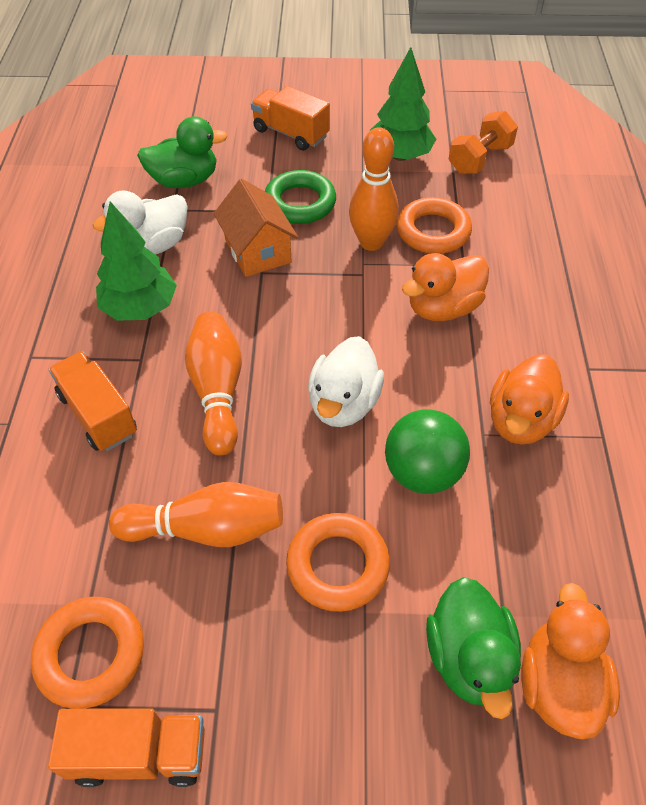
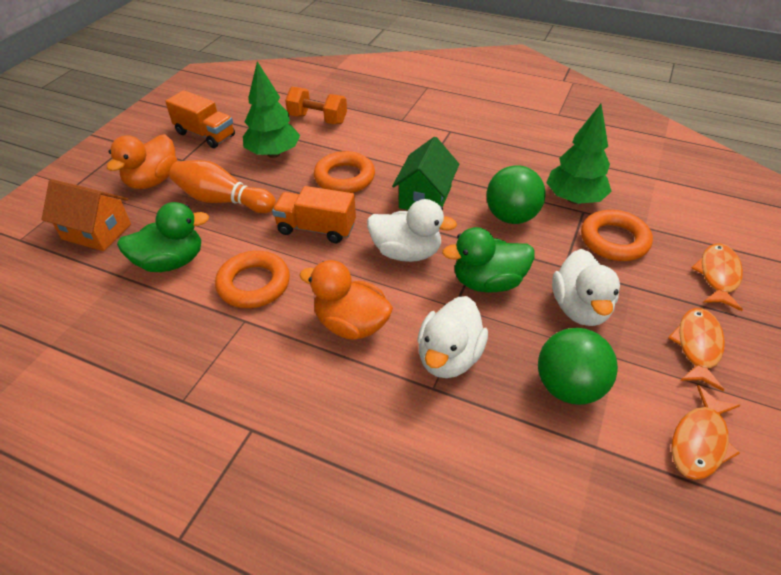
green ball: [385,410,470,494] = 1 -> [486,165,546,224] [538,328,618,405] = 2
green house: none = 0 -> [392,137,460,210] = 1
green ring: [265,170,336,224] = 1 -> none = 0
orange bowling pin: [109,482,283,547] [185,312,242,456] [349,127,399,251] = 3 -> [169,160,276,213] = 1
orange duck: [402,253,489,321] [490,355,569,445] [521,583,620,739] = 3 -> [107,134,177,189] [299,260,393,339] = 2
orange fish: none = 0 -> [668,308,725,391] [671,385,740,480] [692,243,743,311] = 3
orange truck: [48,708,205,787] [49,351,137,451] [251,86,330,151] = 3 -> [165,90,235,148] [272,186,356,243] = 2
white duck: [93,191,188,255] [308,336,384,427] = 2 -> [367,199,457,262] [417,296,488,378] [552,249,620,326] = 3

